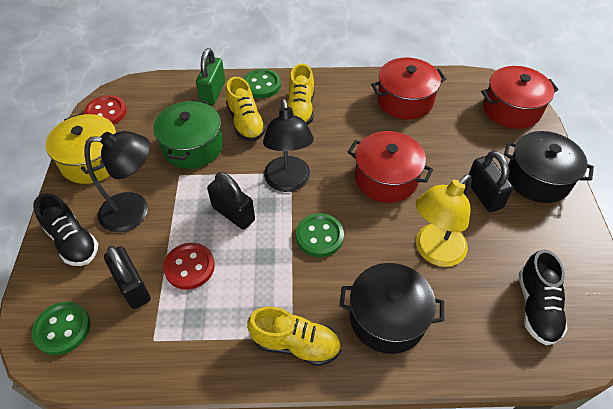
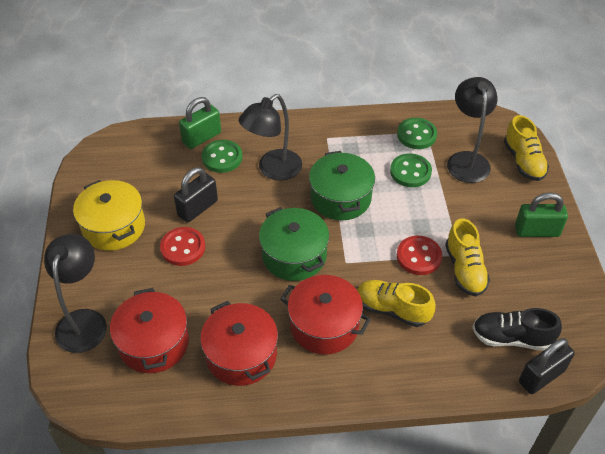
black lamp: [84,131,150,232] [263,99,314,192] = 2 -> [44,234,107,353] [239,94,302,181] [447,77,498,183] = 3
black padlock: [104,246,151,309] [207,172,255,230] [469,150,513,212] = 3 -> [174,167,218,223] [519,338,575,394] = 2
black pot: [339,263,444,354] [504,131,594,203] = 2 -> none = 0
black shoe: [33,193,98,266] [519,249,568,345] = 2 -> [473,308,562,351] = 1
green padlock: [196,48,225,105] = 1 -> [179,97,221,149] [515,192,568,237] = 2
green pot: [153,100,223,169] = 1 -> [259,207,329,281] [309,151,375,220] = 2
yellow lamp: [416,174,471,267] = 1 -> none = 0

